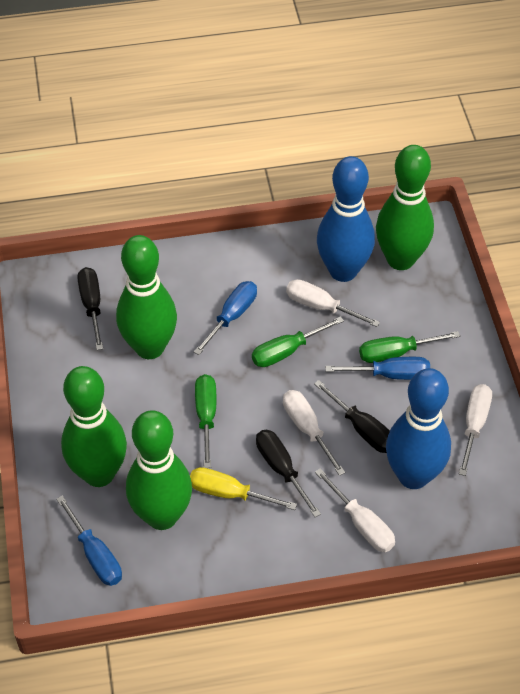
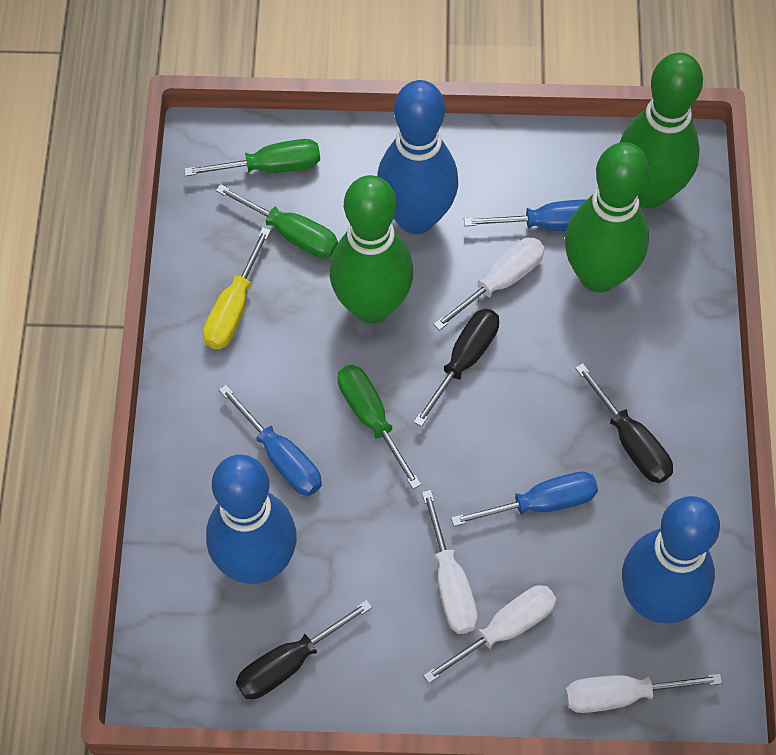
blue bowling pin: [317,156,375,282] [386,368,451,489] = 2 -> [206,454,297,584] [377,80,458,234] [622,496,720,624] = 3
green bowling pin: [61,366,127,487] [116,235,177,359] [126,410,192,530] [376,145,434,270] = 4 -> [330,175,413,323] [565,142,649,293] [620,52,703,208] = 3

